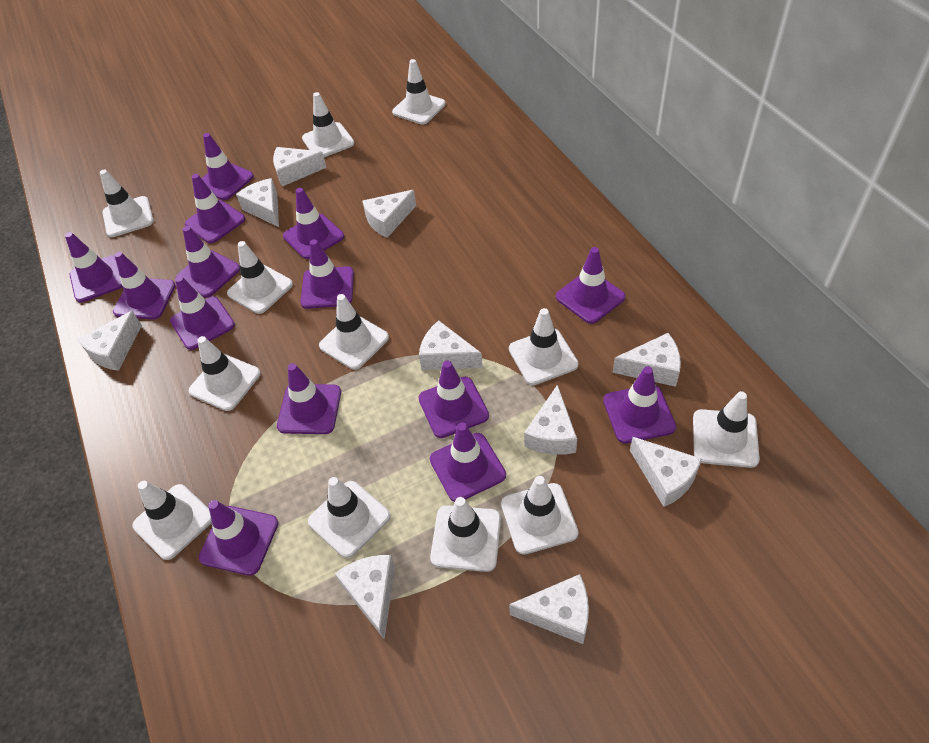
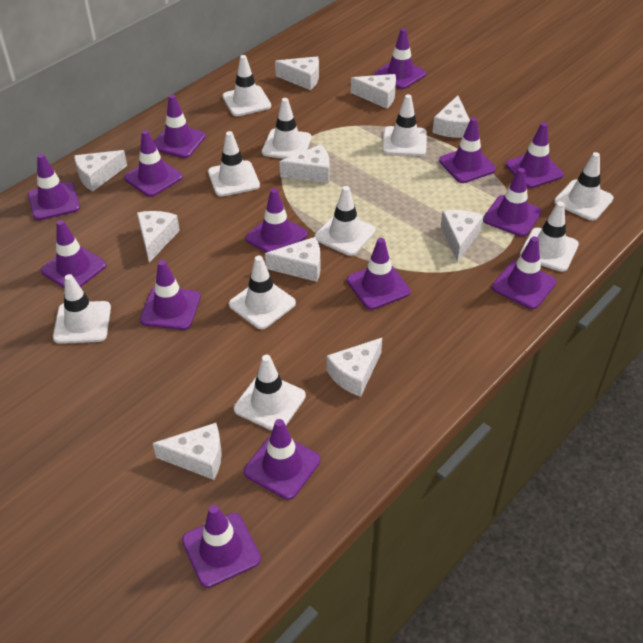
white traffic cone: [100,170,154,237] [133,481,211,560] [189,336,261,411] [227,241,293,314] [302,92,354,157] [308,477,390,558] [319,294,389,370] [392,59,446,125] [430,497,501,572] [501,476,579,555] [509,308,579,385] [693,391,760,468] = 12 -> [53,274,111,344] [208,131,260,197] [222,55,271,116] [229,256,296,329] [234,355,306,431] [262,98,312,159] [315,186,376,256] [383,94,427,156] [520,201,579,272] [554,152,614,221] = 10

